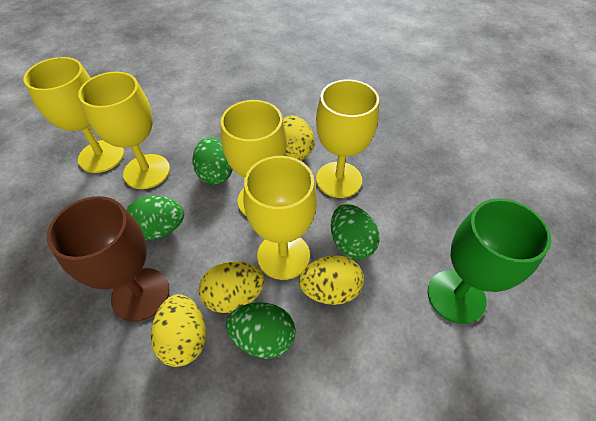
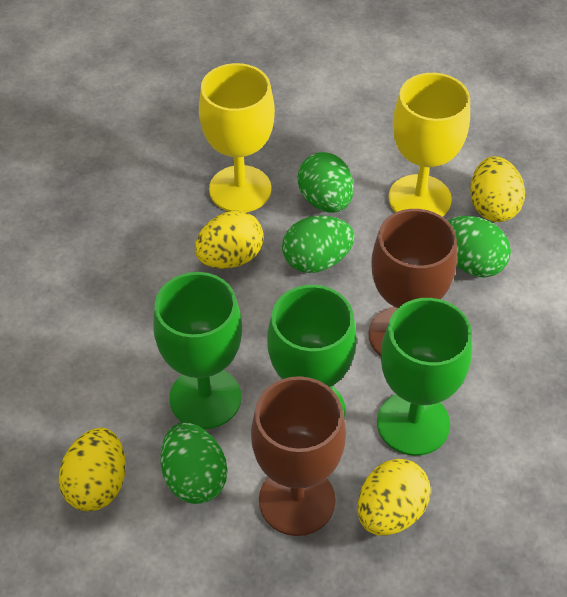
brown goblet: [47,196,170,322] = 1 -> [251,376,346,536] [368,209,457,356] = 2
green goblet: [428,198,551,324] = 1 -> [153,272,242,429] [267,285,357,418] [377,298,472,456] = 3
yellow goblet: [23,57,124,173] [78,72,170,189] [221,100,287,217] [243,156,317,280] [316,80,379,198] = 5 -> [199,63,275,212] [388,73,470,217] = 2

